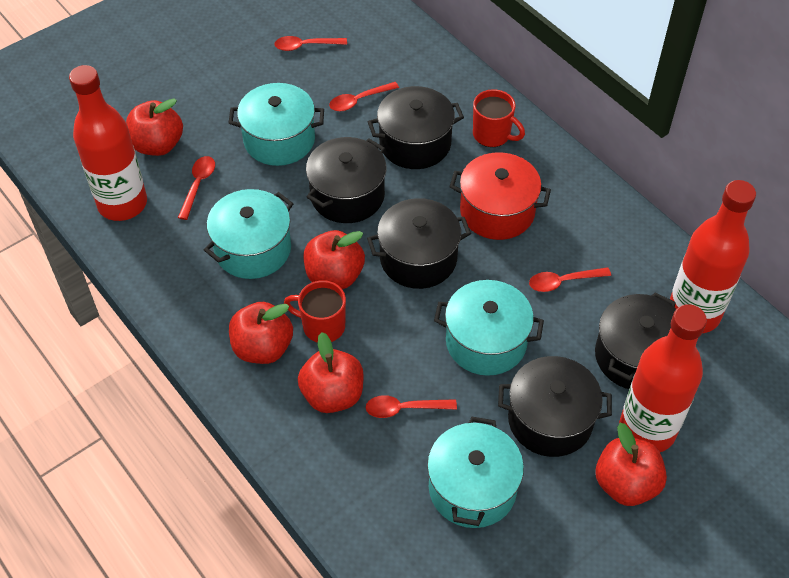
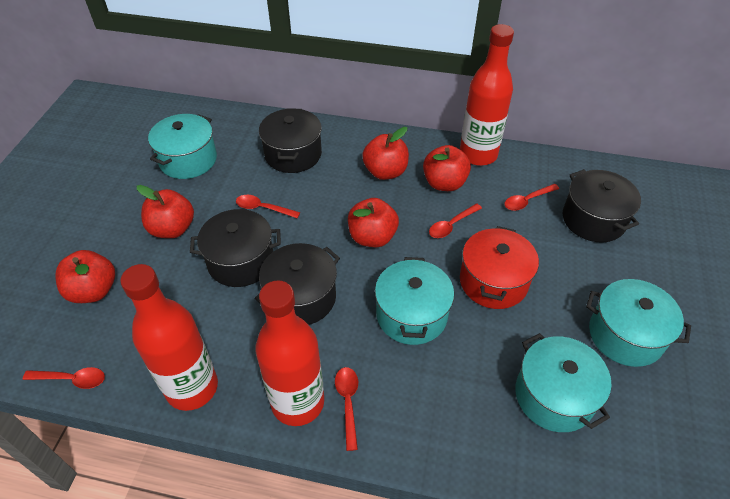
black pot: [306,137,386,223] [367,198,471,289] [368,86,464,169] [498,356,612,457] [595,292,676,389] = 5 -> [190,209,281,287] [255,243,340,325] [259,108,322,173] [563,169,641,242] = 4
red mug: [284,280,346,343] [473,89,525,147] = 2 -> none = 0

